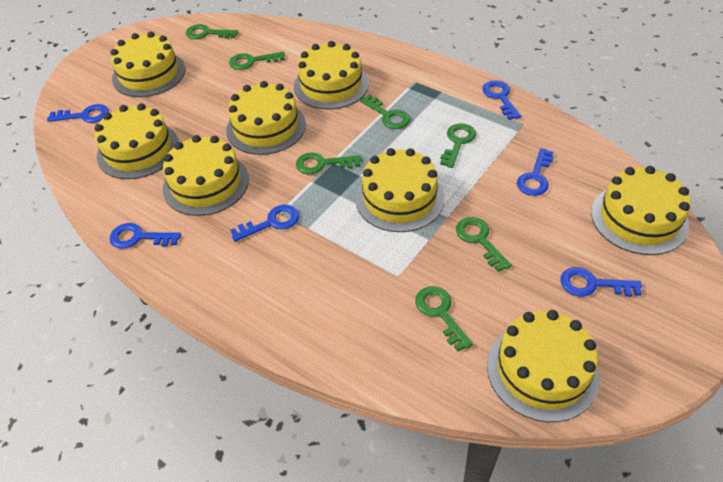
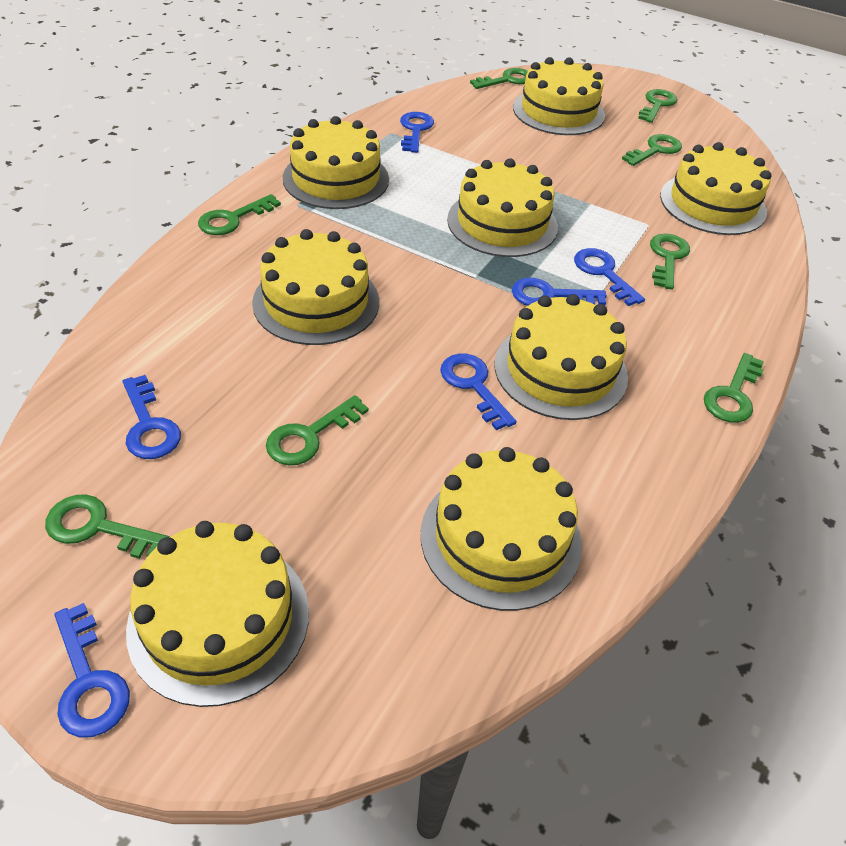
green key: [186,24,238,39] [229,52,285,70] [296,152,362,174] [360,95,410,129] [415,286,473,352] [440,123,476,168] [456,217,512,272] = 7 -> [45,494,170,559] [198,194,281,235] [266,395,369,465] [470,68,528,89] [622,134,682,166] [638,89,677,123] [650,234,690,290] [704,353,764,423] = 8

